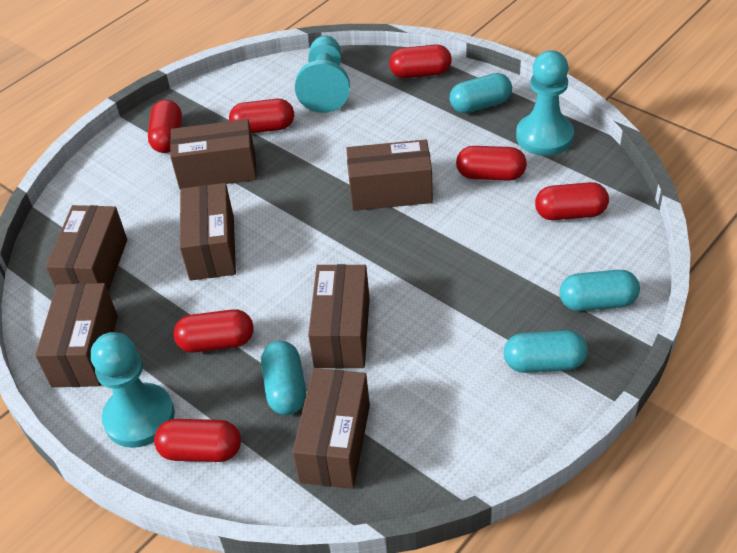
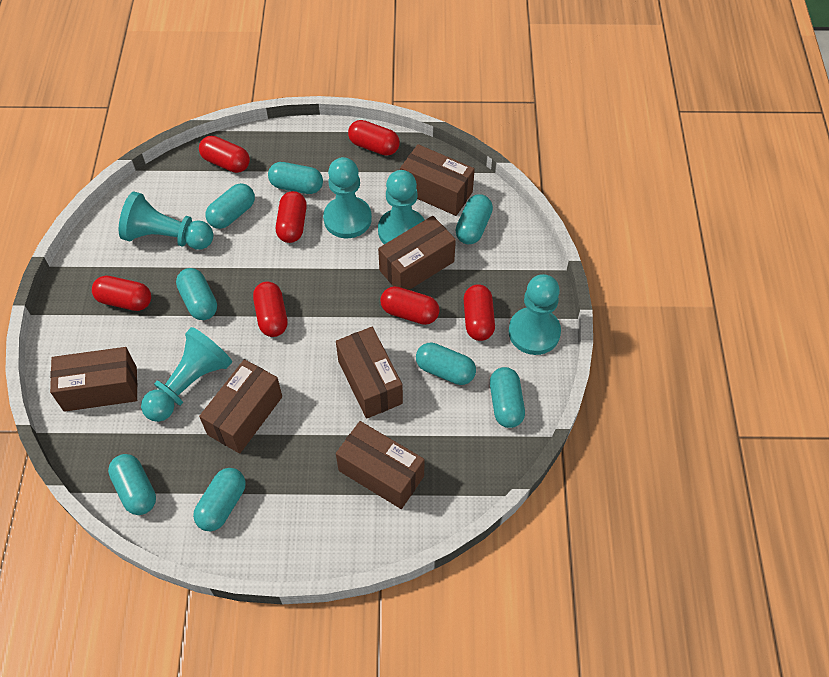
brown box: [35,283,118,387] [46,205,127,292] [170,119,257,189] [180,183,236,281] [293,368,370,489] [308,264,370,368] [346,140,433,211] = 7 -> [50,347,137,412] [199,359,282,454] [336,327,403,419] [336,421,425,509] [378,216,456,290] [400,144,475,216] = 6
turquoise capsule: [261,341,306,415] [450,73,512,113] [504,330,588,373] [560,270,640,311] = 4 -> [108,454,156,515] [176,268,217,320] [193,468,246,531] [205,183,255,229] [268,162,323,194] [416,342,476,385] [455,194,493,244] [490,367,525,428] = 8
turquoise pawn: [91,332,175,448] [295,36,350,113] [516,50,574,156] = 3 -> [119,192,214,250] [141,327,232,422] [323,157,372,238] [378,170,425,244] [509,274,561,355] = 5

